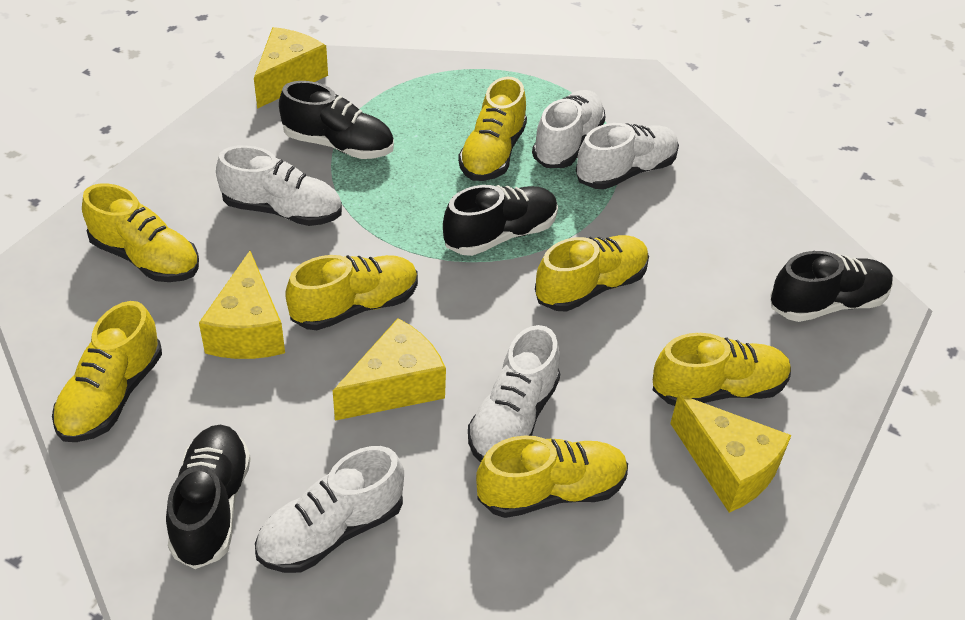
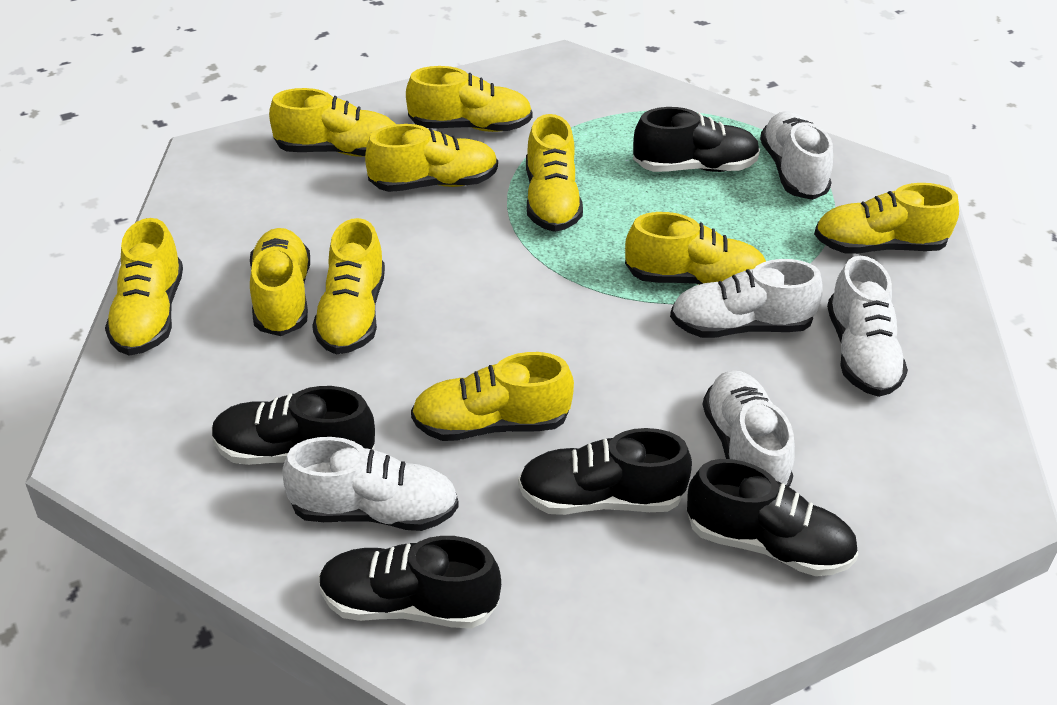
black shoe: [166,425,251,569] [279,81,394,159] [443,185,558,256] [770,251,893,322] = 4 -> [212,386,375,465] [319,536,501,628] [518,428,692,515] [633,107,760,172] [687,459,858,576] = 5
yellow cheese: [199,251,285,359] [254,27,328,109] [333,318,446,421] [670,394,791,513] = 4 -> none = 0
yellow shoe: [52,301,162,442] [82,184,199,282] [285,255,418,330] [458,77,527,181] [476,435,628,518] [535,235,649,312] [653,333,791,406] = 7 -> [105,218,183,356] [250,228,310,336] [269,88,396,157] [312,218,385,354] [365,124,498,192] [406,66,533,132] [411,352,574,441] [526,114,583,232] [625,212,766,285] [814,183,959,254] = 10

